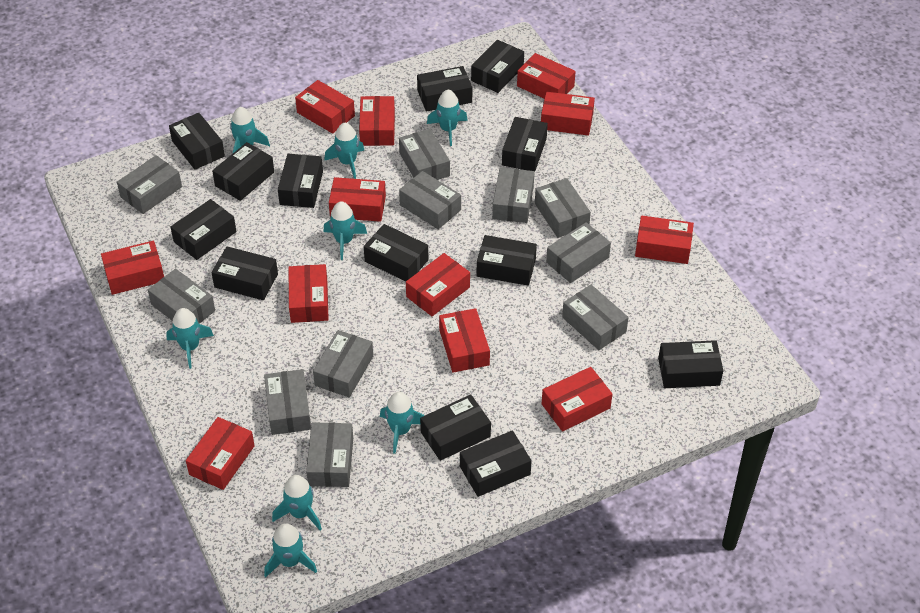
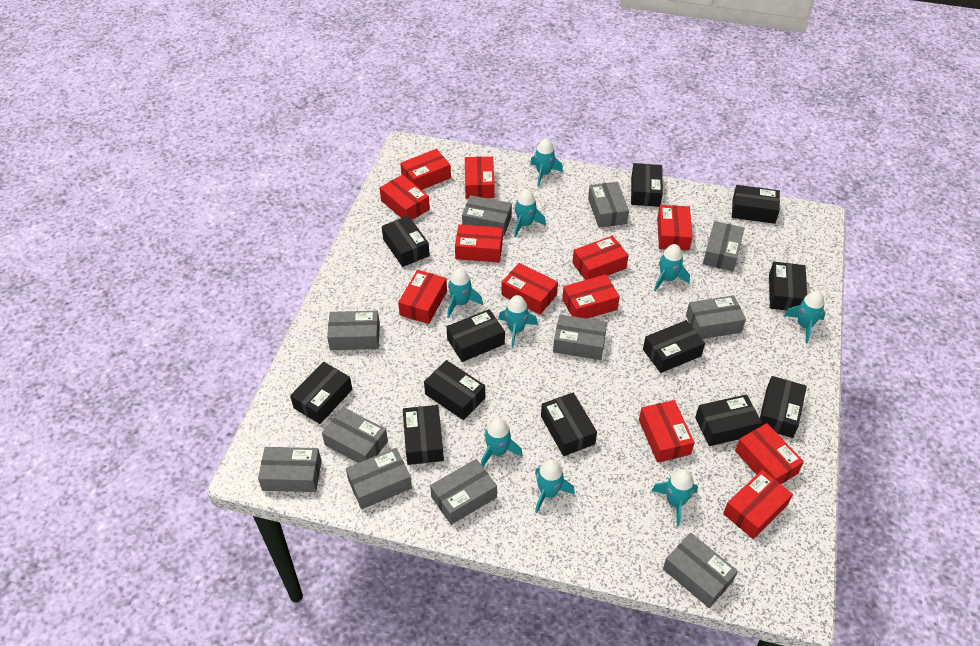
black box: [169,113,225,170] [171,199,237,260] [211,246,278,300] [212,142,274,201] [278,154,323,208] [364,224,428,282] [417,66,472,112] [420,394,491,461] [460,430,532,497] [471,40,524,93] [476,235,537,286] [502,117,548,172] [658,340,723,388] = 13 -> [290,362,352,424] [382,216,430,267] [403,405,444,465] [424,360,485,420] [447,309,505,362] [541,392,597,456] [631,163,663,207] [643,320,705,373] [695,394,762,446] [732,185,780,224] [760,376,807,438] [769,262,807,311] = 12
turquoise rocket: [166,308,214,369] [230,107,270,153] [264,523,317,577] [272,475,322,531] [323,201,367,260] [324,123,364,179] [380,392,425,454] [427,90,468,146] = 8 -> [447,268,483,318] [481,418,523,467] [498,295,538,348] [514,189,546,237] [530,139,563,187] [535,460,575,513] [651,469,698,526] [654,244,690,291] [784,291,825,343] = 9

